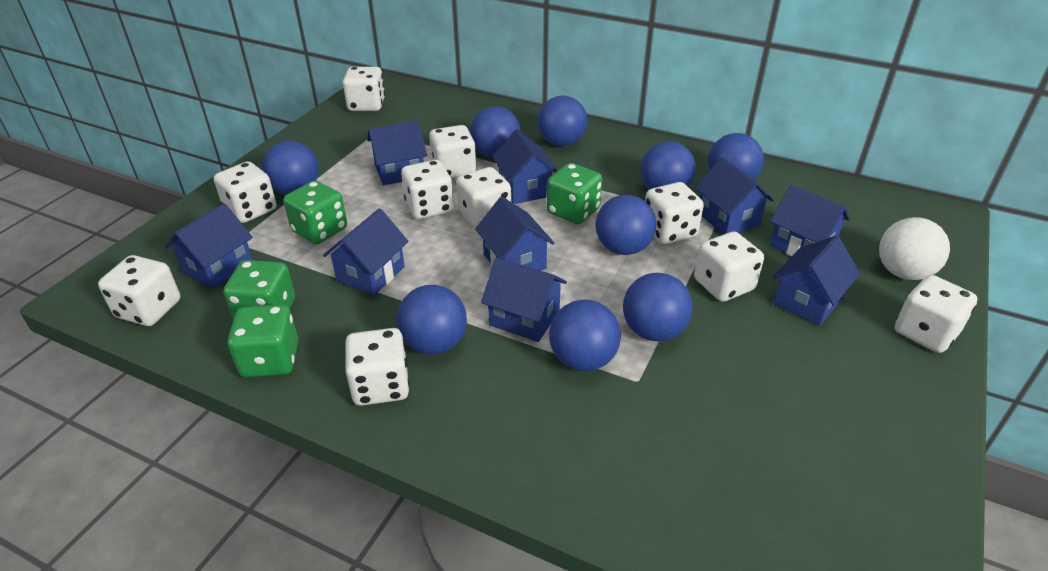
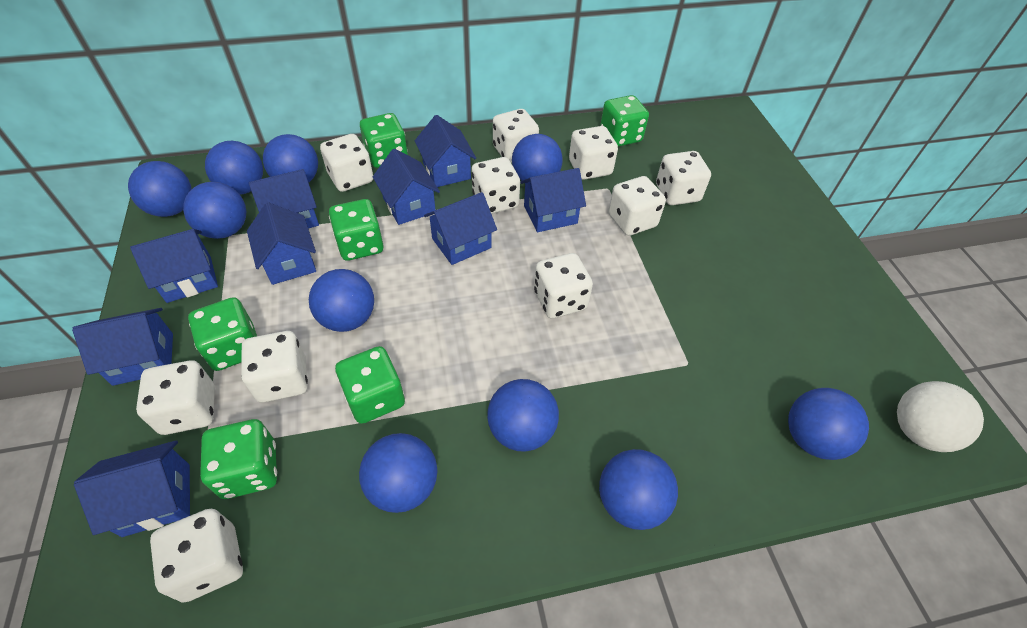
blue ball: [262,141,319,195] [396,285,467,355] [470,106,521,158] [538,95,587,146] [549,299,621,371] [596,195,656,255] [623,273,692,341] [640,141,696,190] [708,133,764,180] = 9 -> [128,161,192,217] [183,182,246,239] [205,141,263,195] [263,134,318,183] [309,269,374,332] [359,433,437,513] [487,379,559,452] [512,134,563,181] [599,449,678,530] [788,388,869,460] = 10
green dice: [224,260,295,319] [227,305,298,377] [283,180,347,244] [547,163,602,224] = 4 -> [188,297,257,371] [200,419,277,499] [329,199,384,261] [335,346,405,424] [360,113,408,168] [600,95,649,147] = 6

